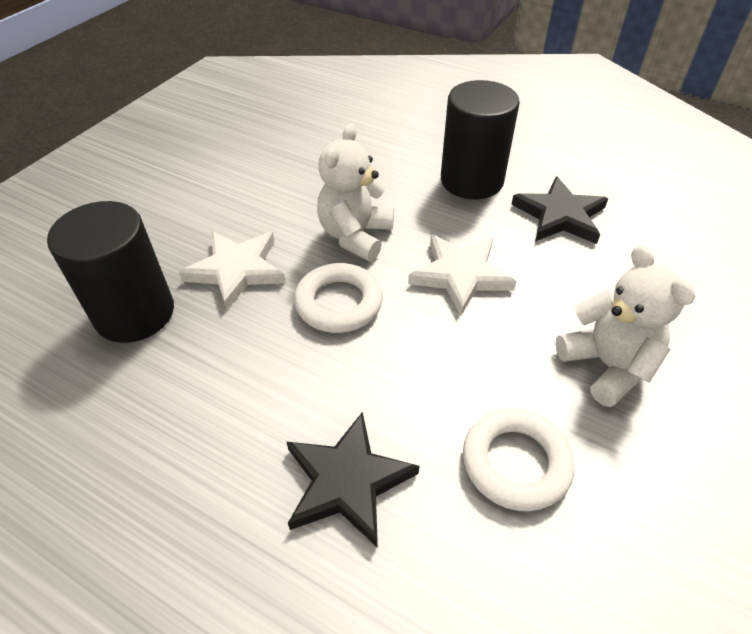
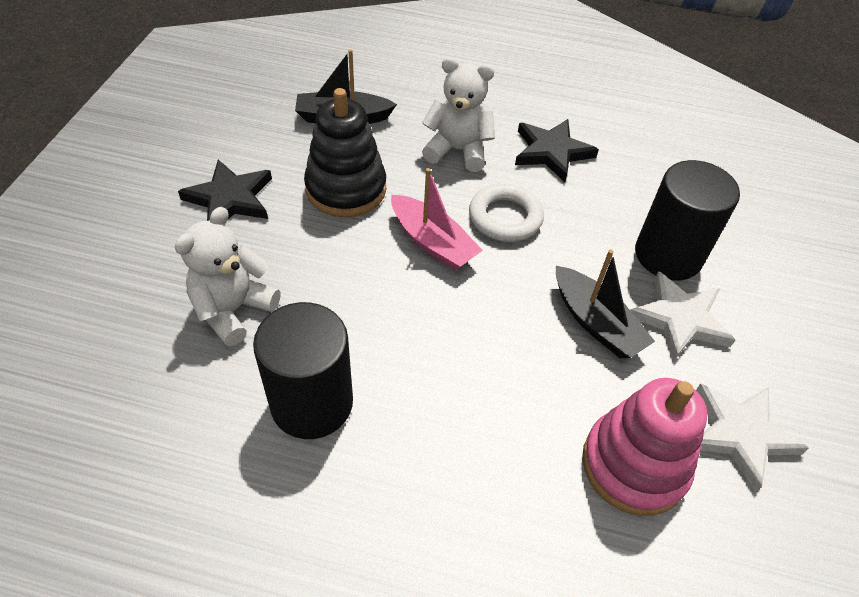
black boat: none = 0 -> [295,49,397,124] [556,250,655,358] = 2
black stacking toy: none = 0 -> [304,88,386,217] = 1
pink boat: none = 0 -> [391,168,483,271] = 1
pink stacking toy: none = 0 -> [582,378,707,516] = 1
white ring: [294,263,383,333] [463,408,575,511] = 2 -> [469,184,544,242] = 1

